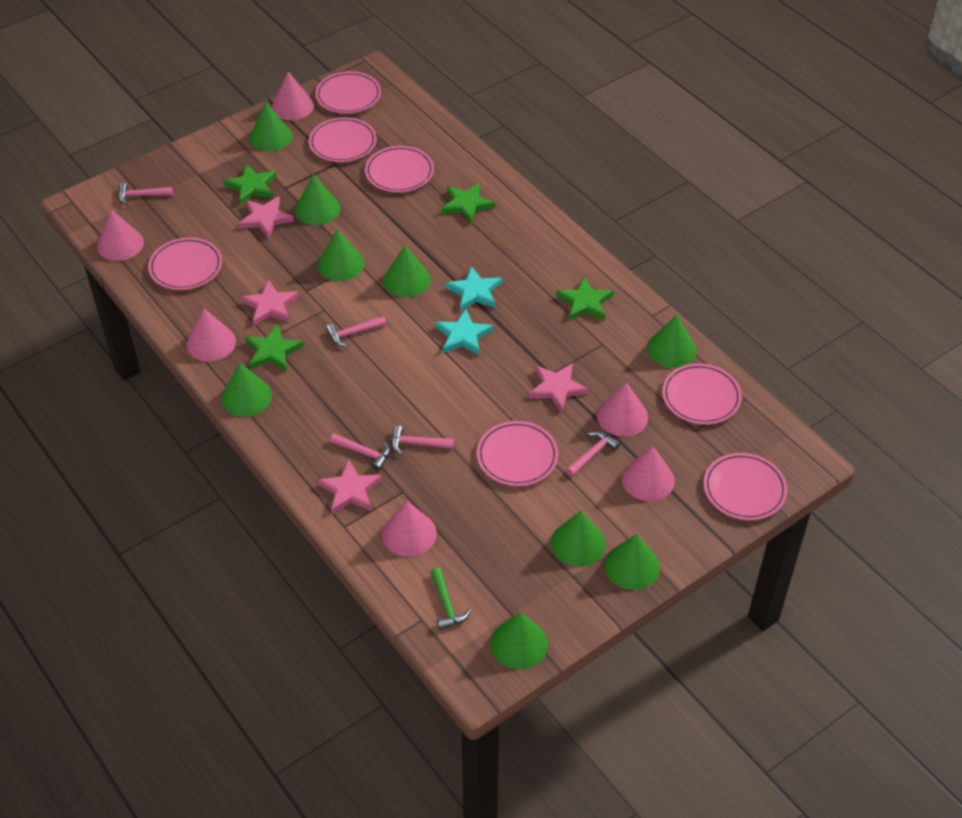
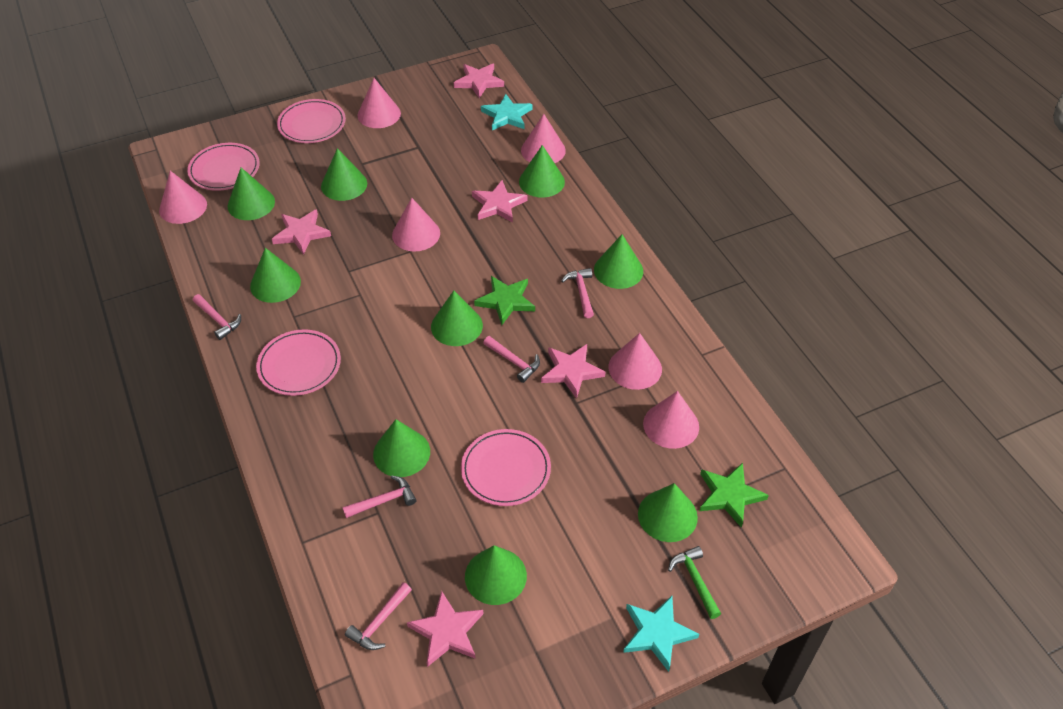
green star: [223,164,277,205] [245,324,304,371] [441,183,495,224] [556,277,614,321] = 4 -> [474,276,535,325] [699,463,769,528] = 2
pink plate: [148,238,222,290] [309,117,377,162] [315,71,381,114] [365,146,434,193] [477,421,559,486] [662,363,742,425] [703,453,787,520] = 7 -> [187,143,260,191] [256,329,341,396] [277,99,346,143] [461,429,551,506] = 4
pink star: [238,196,294,239] [241,280,299,325] [317,459,382,514] [528,363,589,413] = 4 -> [272,209,331,255] [407,591,484,667] [454,64,504,98] [472,180,527,223] [541,344,605,399] = 5

